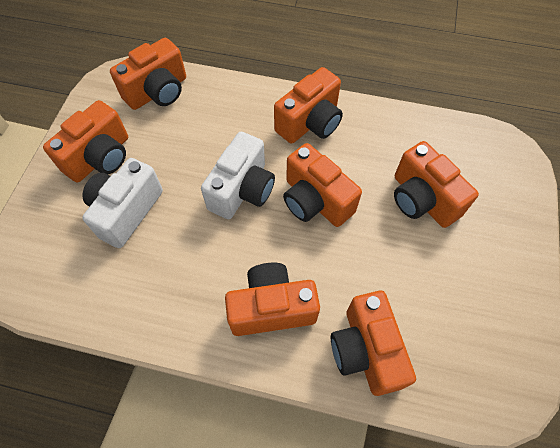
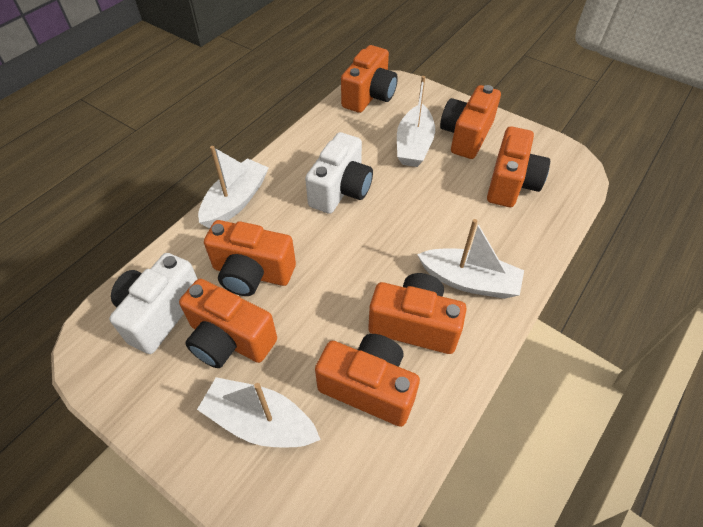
white boat: none = 0 -> [197,377,321,447] [198,146,269,229] [397,76,435,167] [417,219,524,299] = 4

